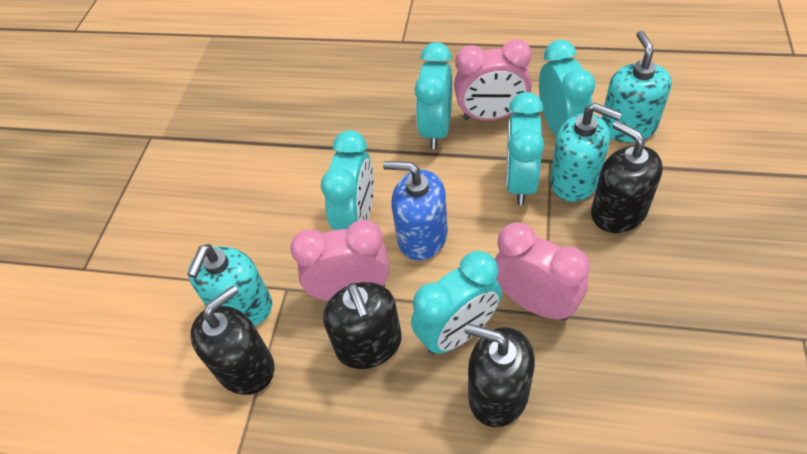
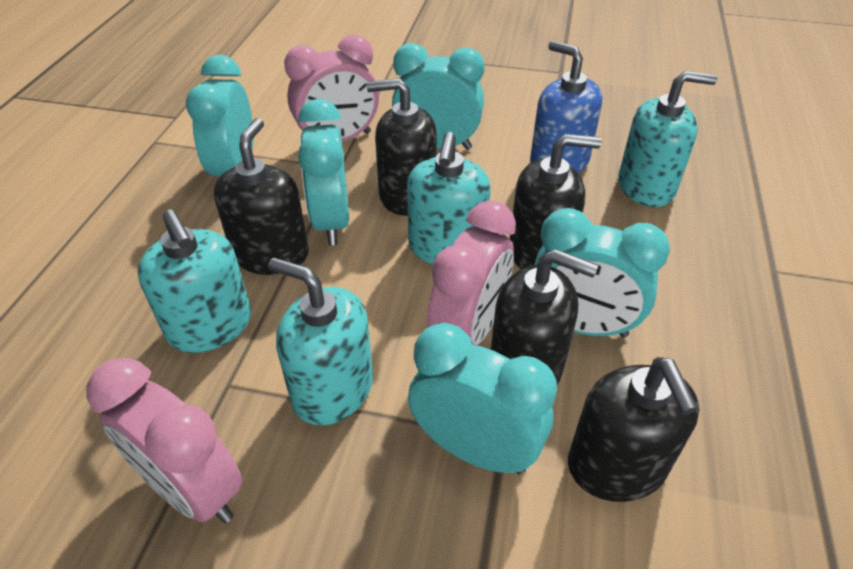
black soap dispenser: [190,285,274,395] [323,282,402,369] [465,323,535,427] [591,121,663,233] = 4 -> [214,118,309,275] [367,78,437,216] [491,249,598,384] [510,134,602,269] [568,357,700,502] = 5
turquoise soap dispenser: [187,244,272,326] [550,103,622,202] [602,31,672,143] = 3 -> [137,210,251,353] [268,258,373,426] [407,132,491,264] [618,71,717,207] = 4

